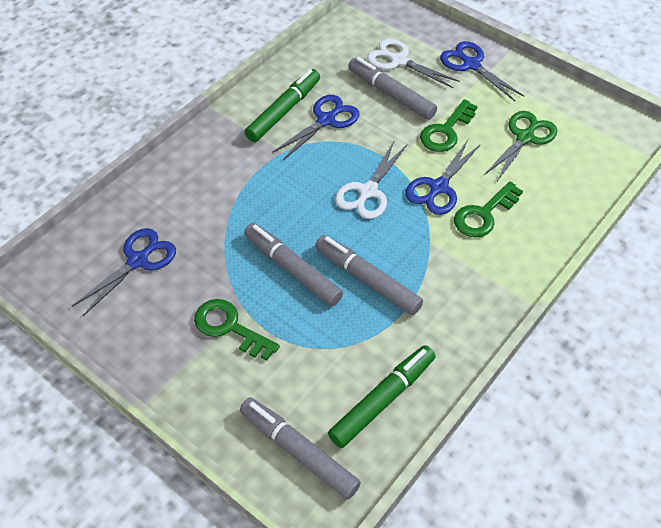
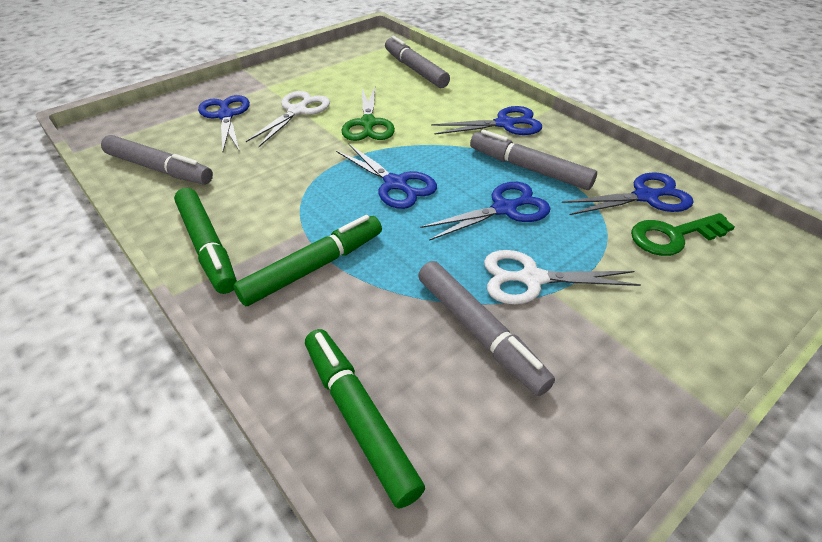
blue scissors: [72,228,176,316] [272,95,360,160] [405,140,481,215] [440,41,524,101] = 4 -> [198,95,250,152] [336,143,437,209] [420,182,551,241] [431,106,542,135] [562,172,694,215] = 5
green key: [194,299,280,361] [420,99,478,152] [454,181,523,238] = 3 -> [631,213,735,256] = 1
green marker: [245,69,320,142] [328,345,435,448] = 2 -> [174,188,237,294] [233,215,382,306] [305,329,425,508] = 3

